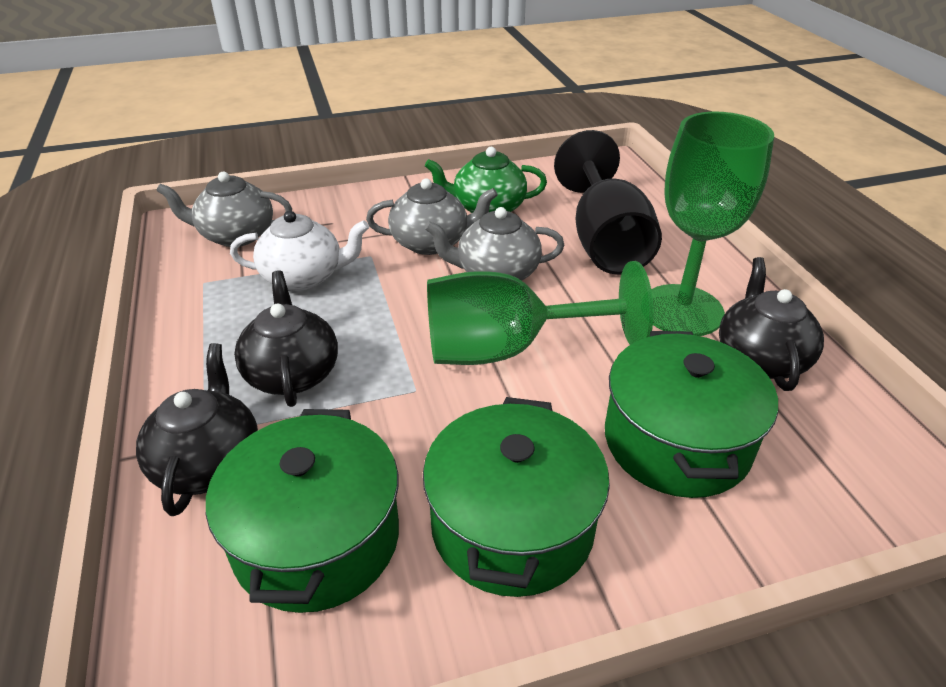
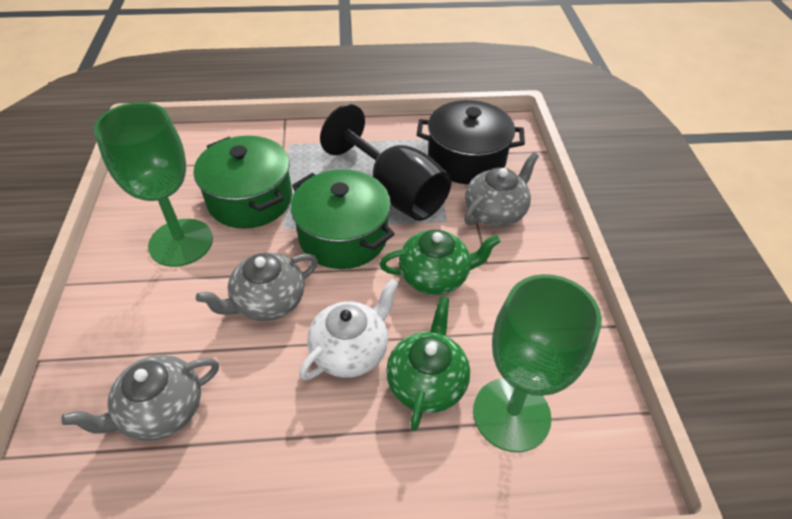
black pot: none = 0 -> [417,100,525,184] = 1
black teapot: [136,343,258,516] [234,270,338,407] [719,257,824,391] = 3 -> none = 0
green pot: [206,409,399,613] [423,397,610,597] [605,331,778,498] = 3 -> [194,136,292,229] [291,169,394,269] = 2
green teapot: [425,147,547,213] = 1 -> [380,230,500,295] [386,296,470,431] = 2

